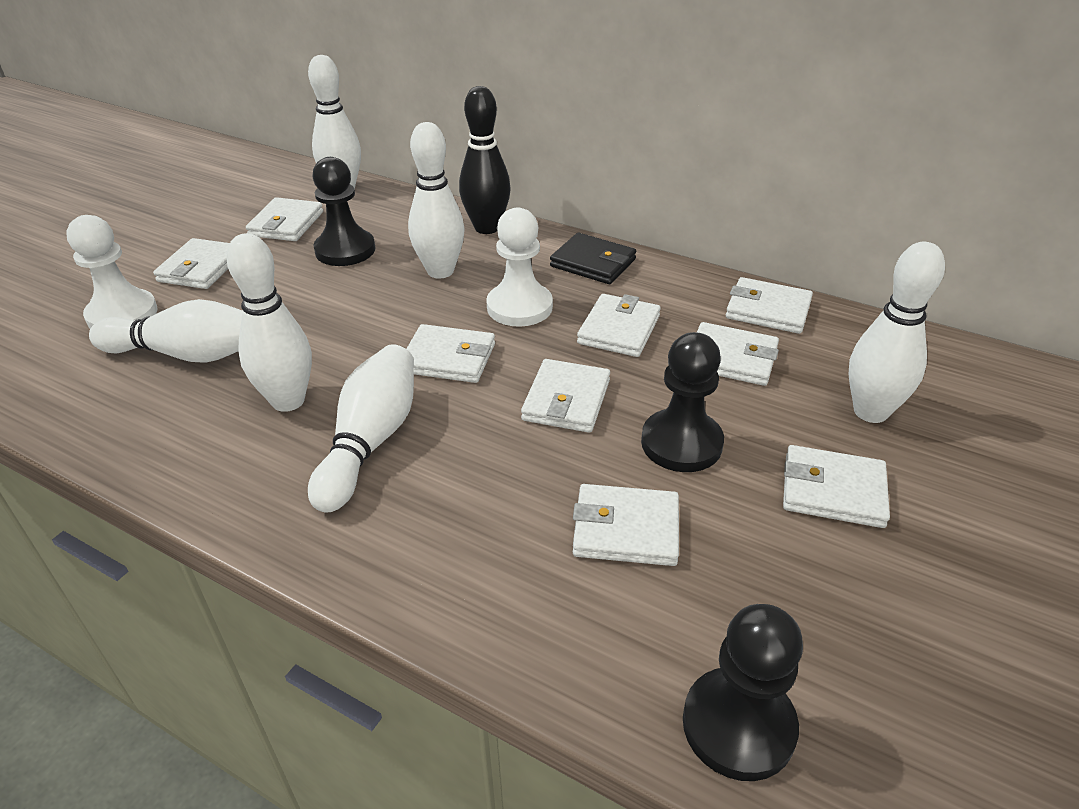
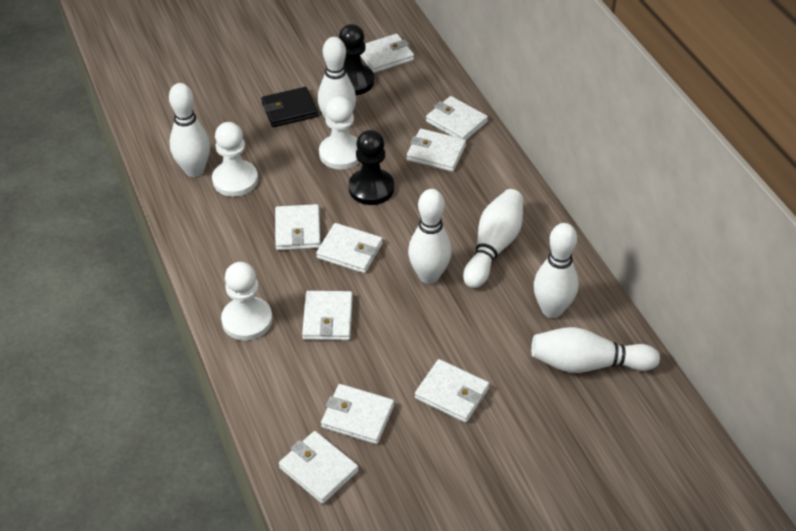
black bowling pin: [459,86,511,234] = 1 -> none = 0
black pawn: [312,157,375,266] [641,332,724,472] [683,604,803,781] = 3 -> [339,24,374,95] [349,130,394,205] = 2
white pawn: [66,215,158,329] [486,207,553,327] = 2 -> [212,122,258,197] [221,262,272,341] [319,96,359,169] = 3

